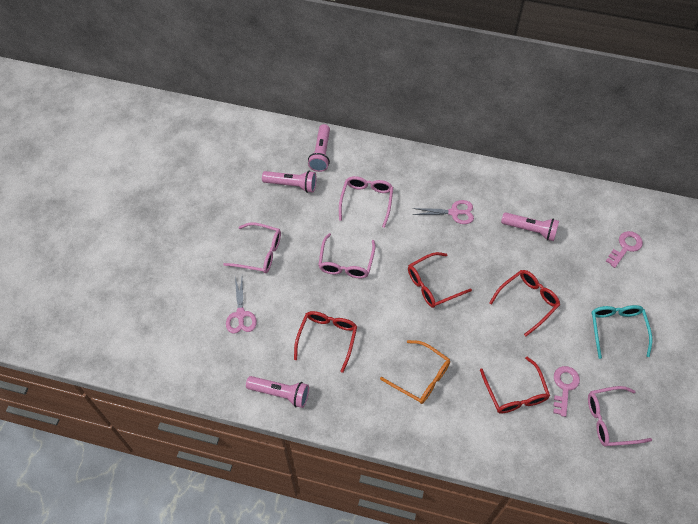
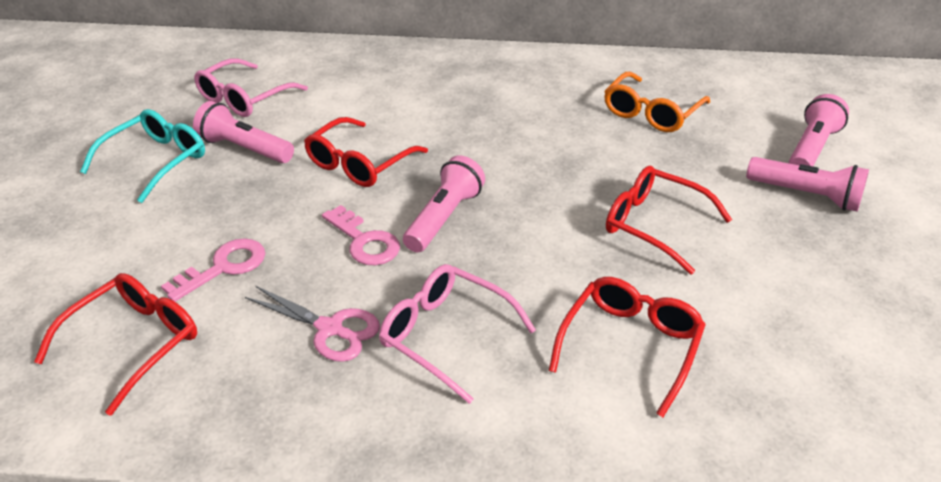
pink glasses: [223,222,281,273] [318,233,376,278] [339,176,393,228] [588,386,652,447] = 4 -> [194,58,308,117] [379,264,536,404] = 2
pink scissors: [226,277,257,334] [412,200,474,224] = 2 -> [245,286,380,362] = 1

